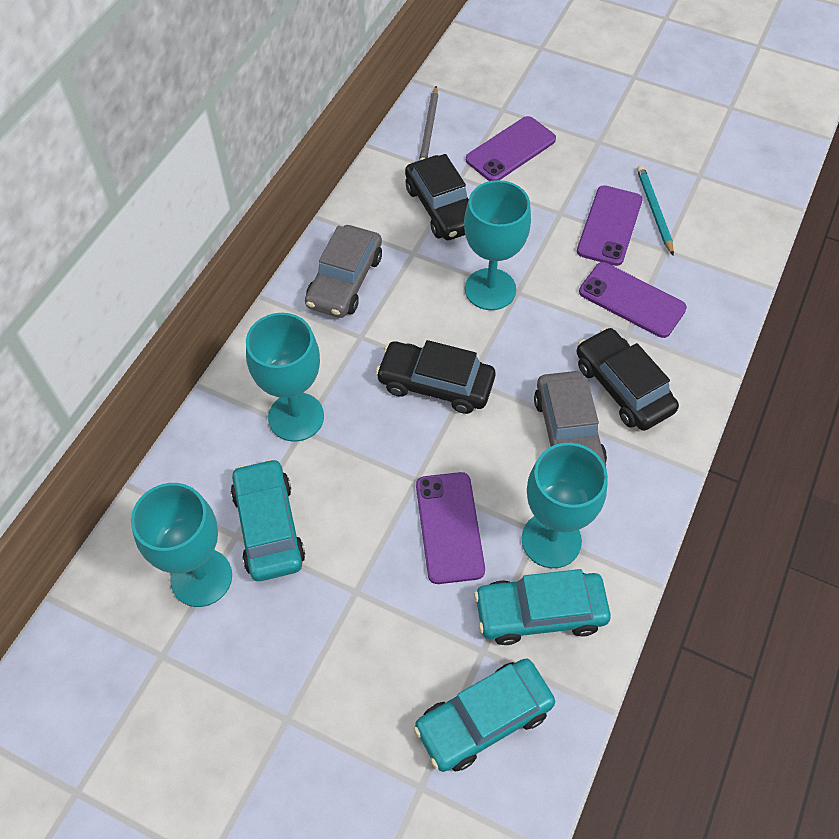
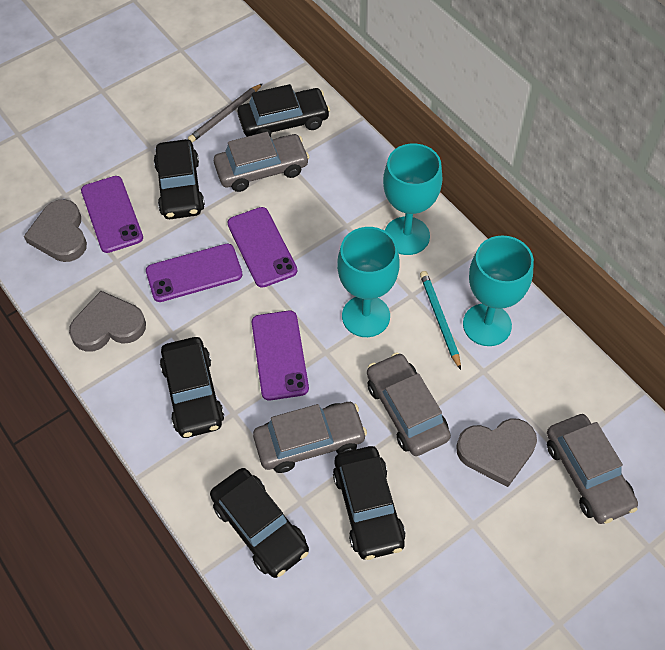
black car: [376,340,495,414] [405,154,469,240] [577,327,679,431] = 3 -> [154,139,205,219] [160,337,224,438] [210,468,309,578] [238,84,330,137] [333,446,406,560] = 5
grey car: [305,225,382,318] [534,371,607,467] = 2 -> [214,132,310,192] [253,402,367,473] [367,353,451,456] [547,414,638,524] = 4
grey heart: none = 0 -> [24,199,87,262] [69,291,146,352] [456,419,537,487] = 3
turquoise car: [231,458,305,581] [414,658,555,772] [474,569,611,645] = 3 -> none = 0
turquoise goblet: [131,483,232,607] [246,313,324,442] [464,180,531,310] [522,443,608,568] = 4 -> [337,227,400,337] [383,143,443,255] [463,235,534,346] = 3

